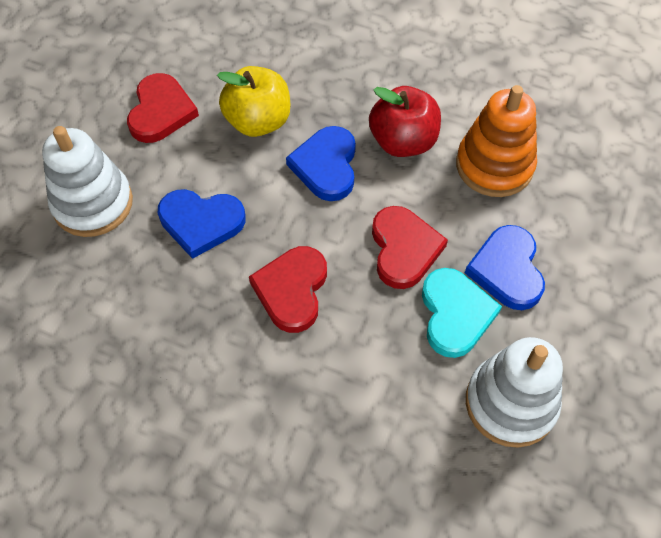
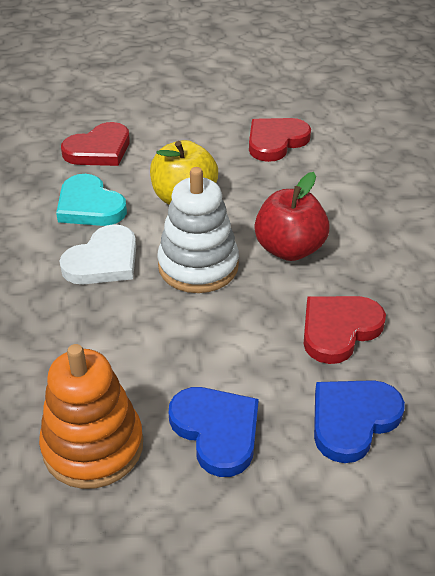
blue heart: [158,189,246,259] [286,126,356,201] [465,225,545,310] = 3 -> [169,387,259,477] [314,380,405,463] = 2
white heart: none = 0 -> [59,224,136,284] = 1
white stacking toy: [42,126,133,237] [466,337,563,448] = 2 -> [157,167,239,293] = 1

